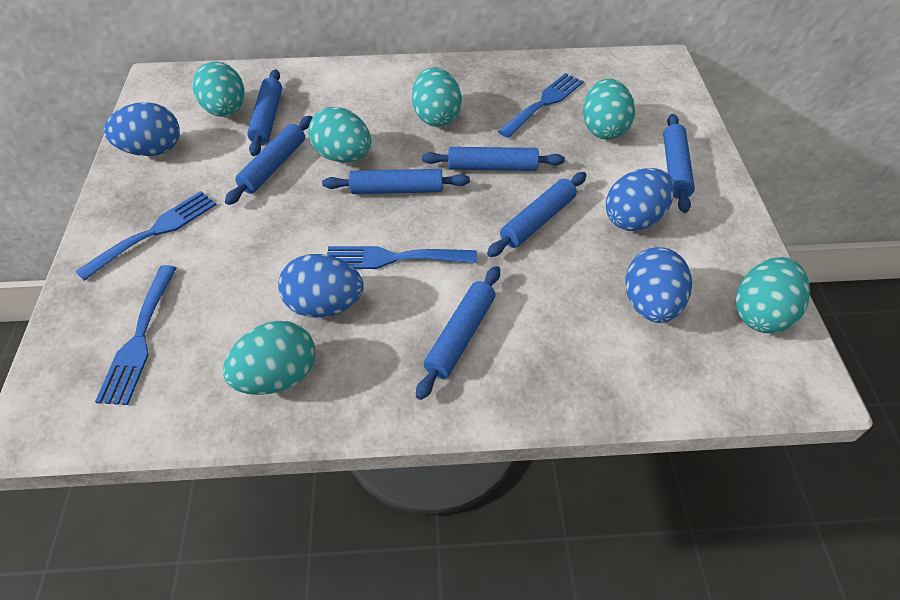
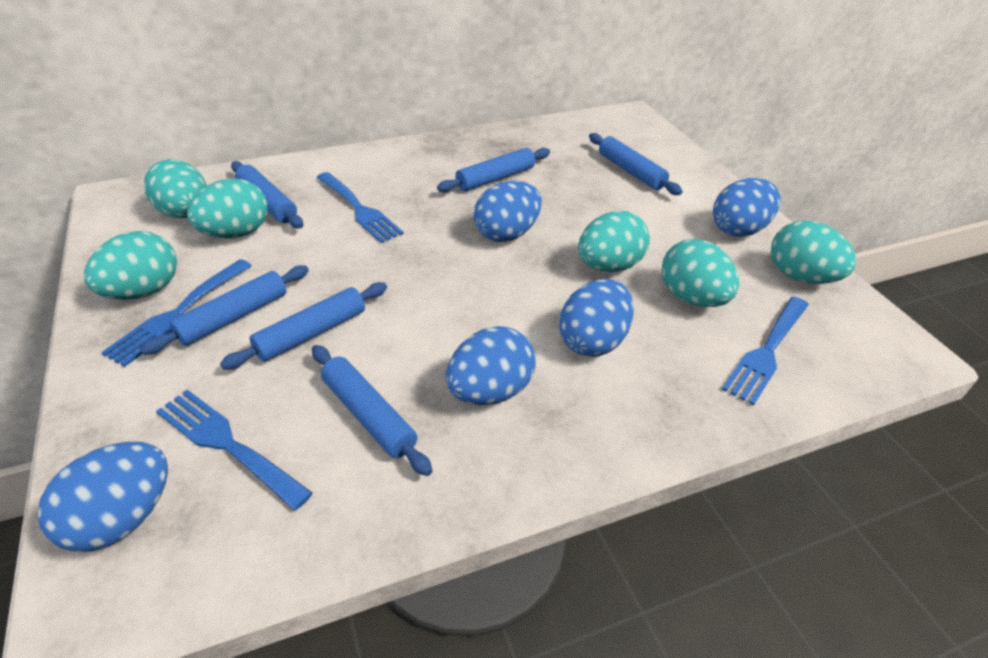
blue egg: [104,102,180,156] [278,254,364,317] [606,168,675,231] [625,247,692,323] = 4 -> [37,442,168,552] [446,326,535,405] [474,181,542,242] [559,279,634,357] [713,178,781,237] = 5
blue rolling pin: [225,116,313,205] [247,69,282,156] [322,169,470,194] [416,266,500,400] [422,147,565,171] [487,172,586,257] [663,114,695,213] = 7 -> [140,265,309,355] [220,282,387,370] [231,161,303,228] [312,345,432,476] [437,148,550,192] [589,133,682,195] = 6

